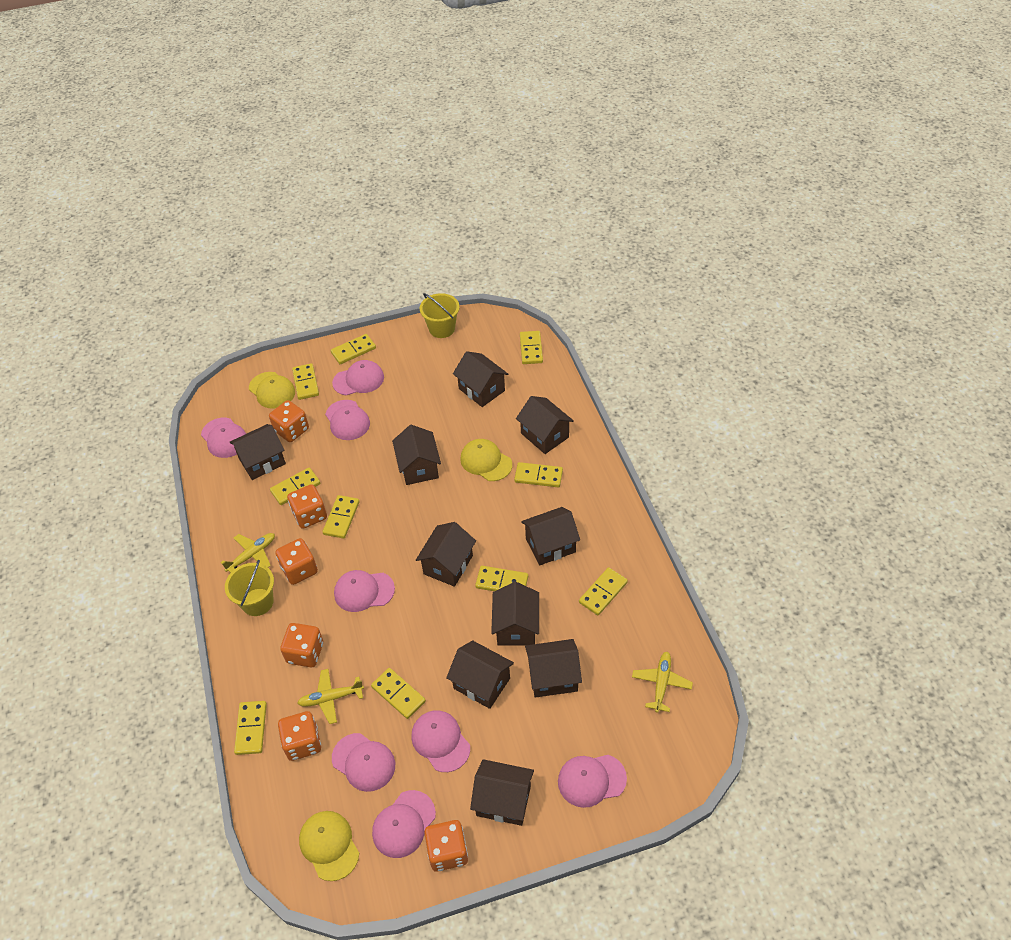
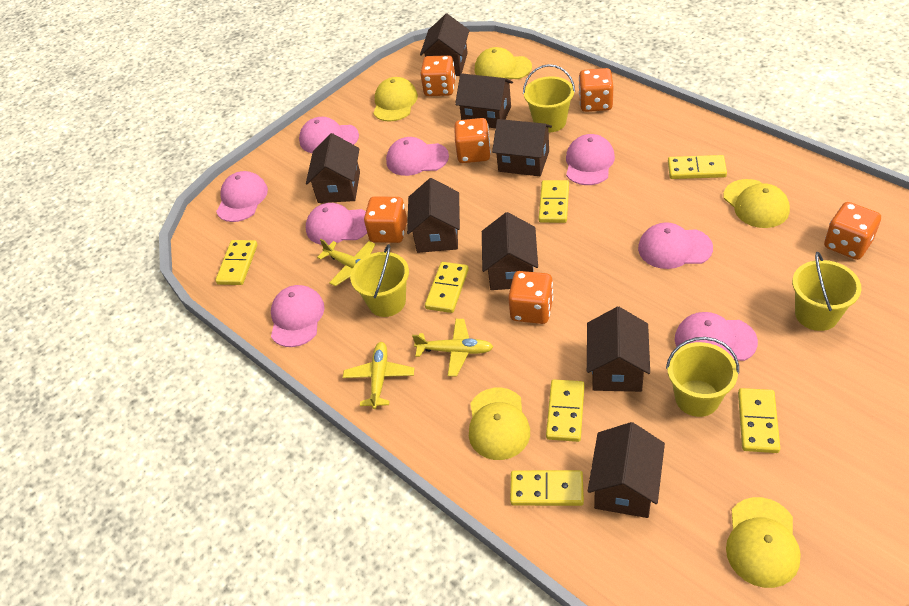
brown house: [230,424,286,480] [392,425,441,485] [416,522,476,587] [446,640,514,709] [453,351,508,407] [470,759,534,826] [491,582,539,645] [516,396,574,454] [521,507,580,566] [525,639,582,698] = 10 -> [306,133,360,203] [407,178,460,253] [420,14,470,76] [455,73,513,128] [482,212,538,290] [492,119,552,176] [587,307,650,392] [588,422,665,518] = 8
yellow bucket: [225,560,274,616] [420,293,459,338] = 2 -> [350,244,409,317] [523,64,575,133] [666,337,739,417] [792,252,862,331] = 4
yellow cap: [249,372,295,409] [299,811,359,881] [460,439,512,481] = 3 -> [373,77,418,122] [469,388,530,460] [475,47,532,79] [723,179,790,228] [726,497,801,588] = 5
yellow domino: [234,701,267,755] [270,467,320,505] [292,363,319,400] [322,495,360,539] [331,334,376,364] [371,668,426,719] [475,566,528,591] [514,462,563,487] [520,331,543,364] [579,567,628,615] = 10 -> [215,240,258,285] [425,262,469,313] [510,470,584,506] [539,180,569,223] [546,379,585,442] [668,155,727,179] [738,388,780,453] = 7

